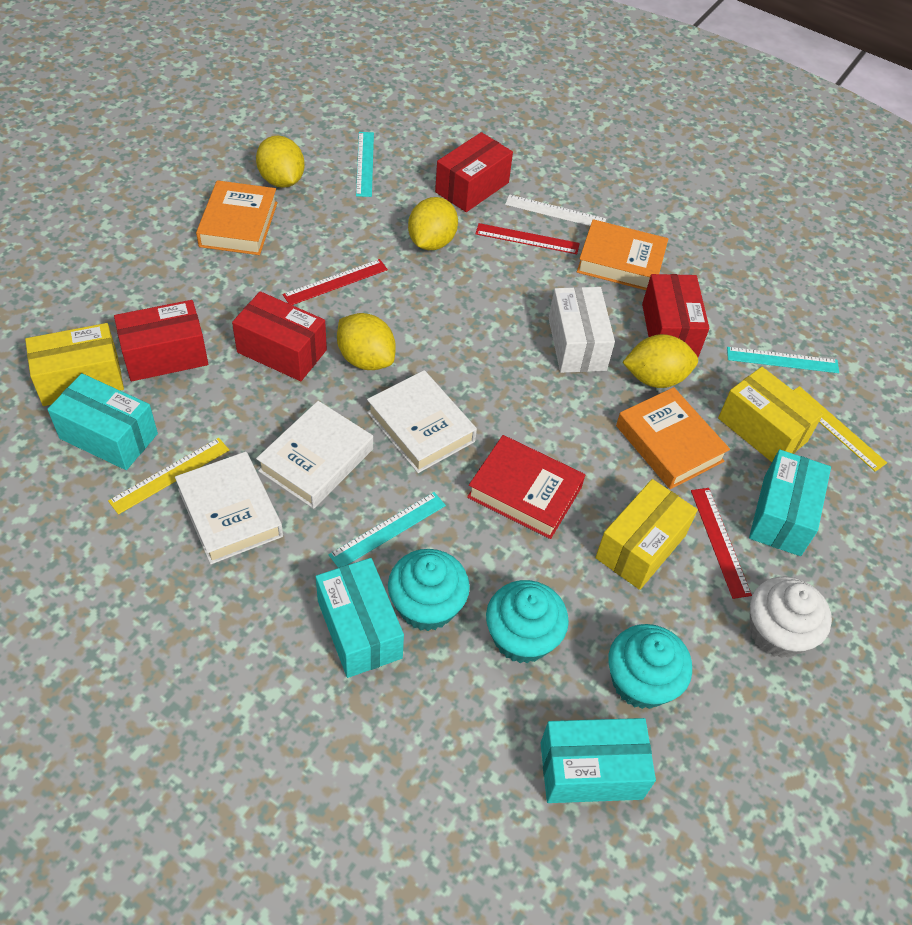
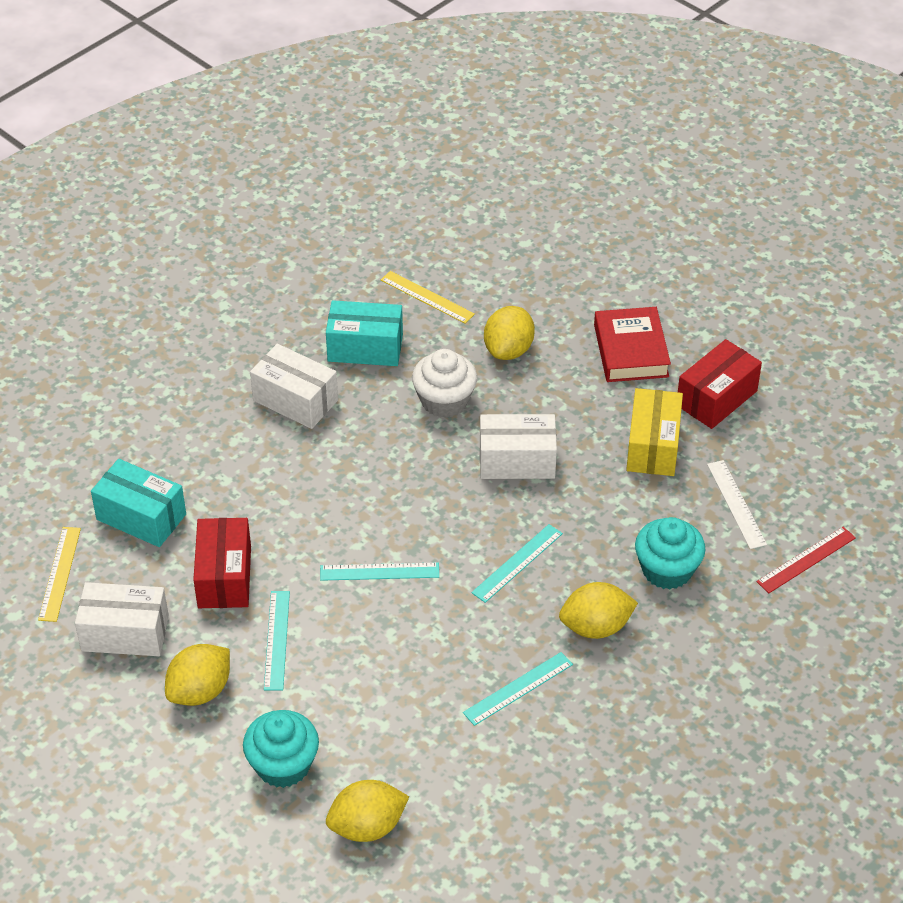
orange book: [196,180,278,255] [577,219,668,290] [616,387,730,489] = 3 -> none = 0
red box: [114,300,208,381] [232,291,327,381] [435,132,513,212] [642,274,709,357] = 4 -> [193,518,251,608] [678,339,762,429] = 2
red ruler: [283,259,388,305] [476,223,580,254] [691,488,752,599] = 3 -> [756,527,856,593] = 1
turquoise box: [47,373,158,470] [316,558,404,678] [541,718,656,803] [749,449,831,556] = 4 -> [91,459,186,547] [326,300,403,366] = 2
turquoise cupcake: [388,549,470,631] [486,580,569,663] [608,624,692,709] = 3 -> [243,710,319,788] [635,517,705,589] = 2
turquoise ruler: [328,492,446,568] [356,132,374,197] [727,347,839,373] = 3 -> [264,591,290,690] [320,562,439,581] [463,652,573,726] [471,524,563,603] = 4
white book: [175,452,283,564] [256,401,373,509] [367,370,477,473] = 3 -> none = 0
white box: [549,287,615,373] = 1 -> [75,582,169,656] [250,344,338,429] [480,414,557,479] = 3
yellow box: [25,323,124,406] [595,479,698,590] [718,367,823,462] = 3 -> [626,388,683,476] = 1

